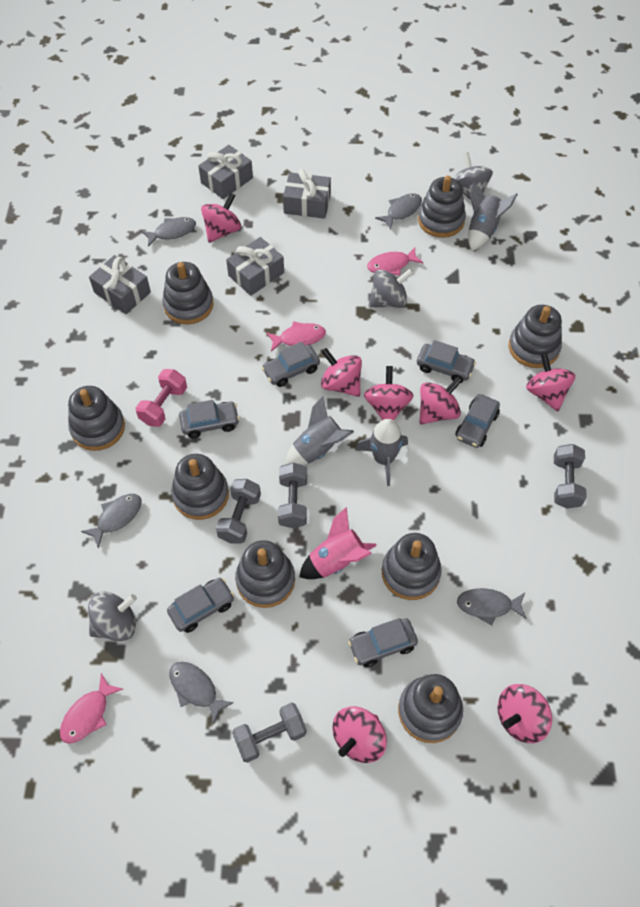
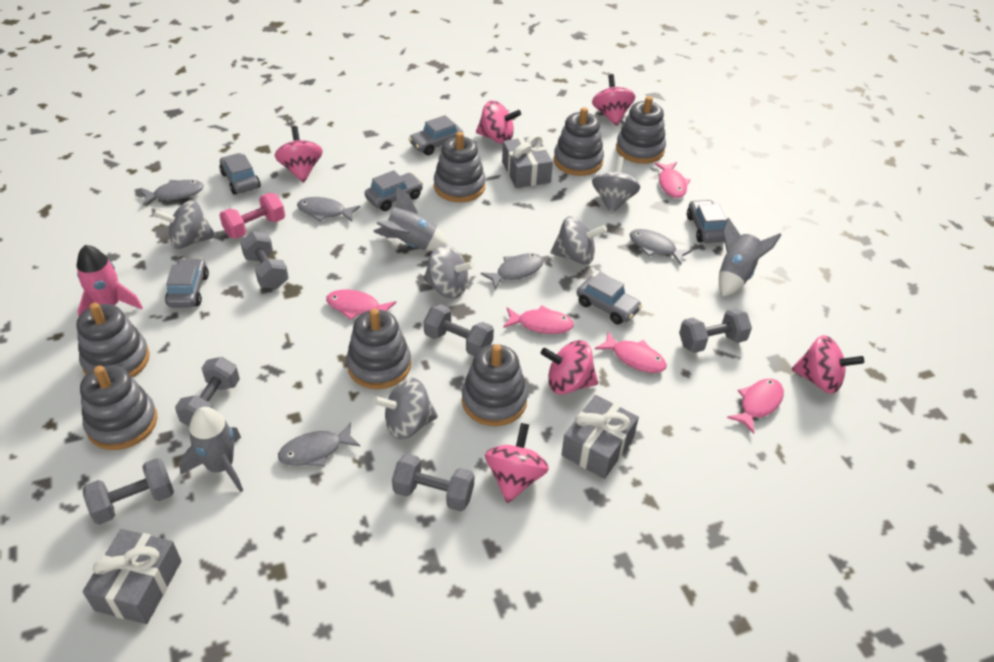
grey dumbbell: [216,479,261,544] [232,703,306,763] [278,462,307,528] [554,444,587,508] = 4 -> [83,458,174,525] [175,357,240,426] [240,231,289,289] [392,454,474,512] [424,304,494,356] [679,308,752,353] = 6
grey gift: [89,255,151,314] [198,145,253,199] [226,237,284,296] [283,169,331,219] = 4 -> [82,529,181,624] [502,135,553,188] [561,395,639,479] = 3
grey spinning top: [88,592,137,641] [368,269,413,308] [453,152,493,200] = 3 -> [153,200,216,249] [373,378,438,439] [423,245,475,299] [550,216,607,265] [592,156,640,214] = 5
grey stacking toy: [68,386,125,451] [162,262,214,324] [171,454,229,520] [235,540,295,608] [382,533,442,600] [398,674,463,743] [418,176,466,238] [509,305,562,368] = 8 -> [77,303,150,378] [80,365,157,450] [346,308,411,389] [434,132,486,202] [462,344,528,426] [554,107,604,176] [616,96,666,164] = 7
pink fish: [60,673,123,744] [266,321,326,352] [367,247,423,276] = 3 -> [326,290,396,320] [503,306,574,334] [595,331,667,373] [654,162,690,198] [727,379,784,434] = 5
pink spinning top: [201,193,241,243] [321,348,362,397] [332,706,387,763] [364,366,414,421] [420,376,462,424] [498,684,552,743] [526,353,576,411] = 7 -> [275,126,323,183] [476,101,521,144] [485,423,549,503] [541,340,598,394] [592,74,636,126] [792,335,864,394] = 6

